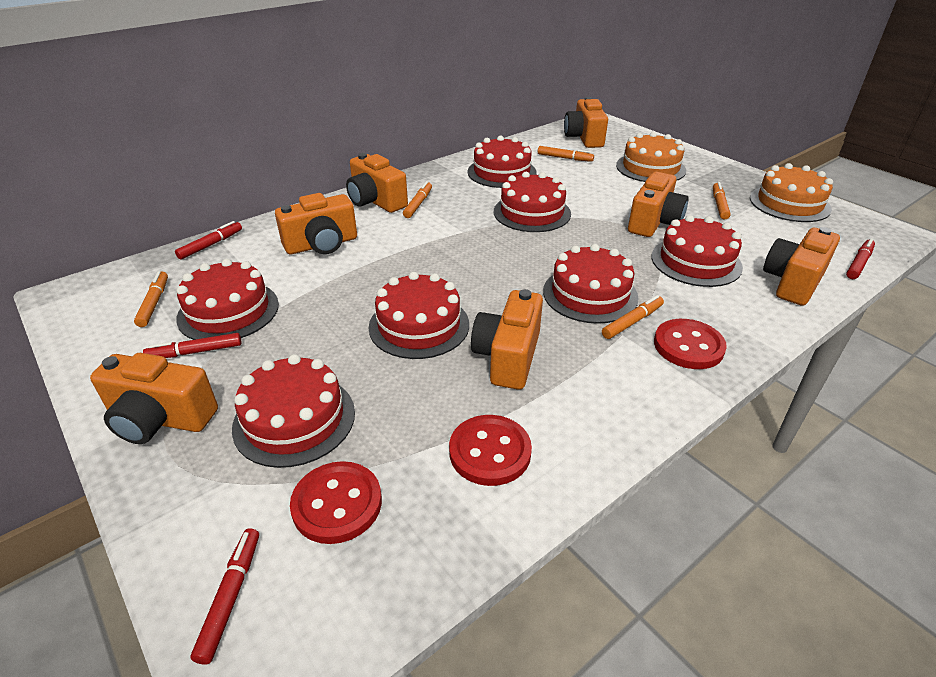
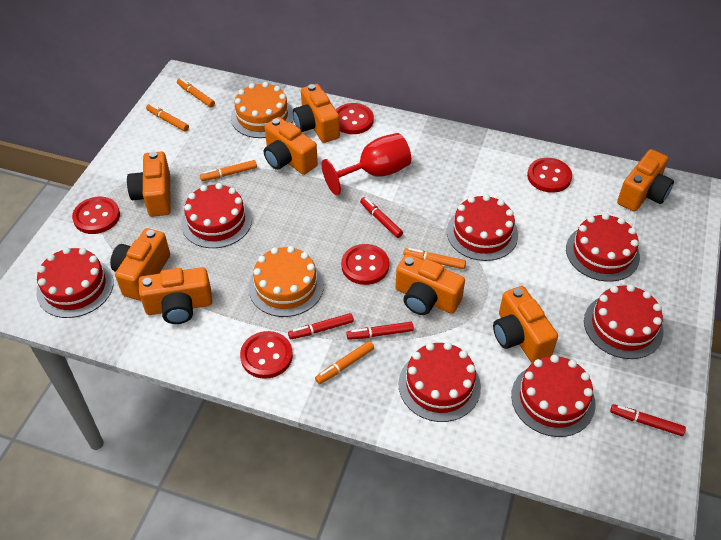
orange camera: [90,353,218,444] [275,193,357,254] [346,153,408,213] [471,289,543,390] [564,97,608,148] [628,172,689,237] [763,227,840,306] = 7 -> [110,228,170,301] [127,151,171,217] [139,267,212,324] [264,117,318,175] [293,84,340,143] [395,254,465,315] [493,286,558,363] [617,149,674,212] = 8
red button: [290,461,382,544] [449,415,532,486] [654,319,727,369] = 3 -> [72,197,120,234] [240,331,293,379] [336,103,374,134] [341,244,389,285] [527,158,572,193] = 5
red goblet: none = 0 -> [322,133,411,195] = 1

